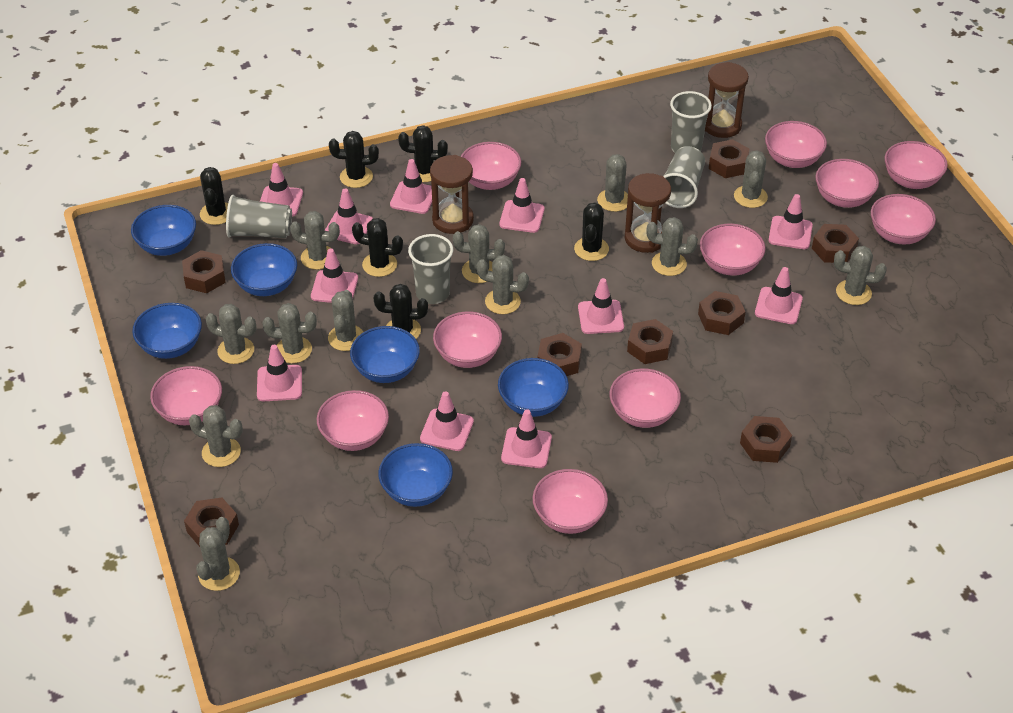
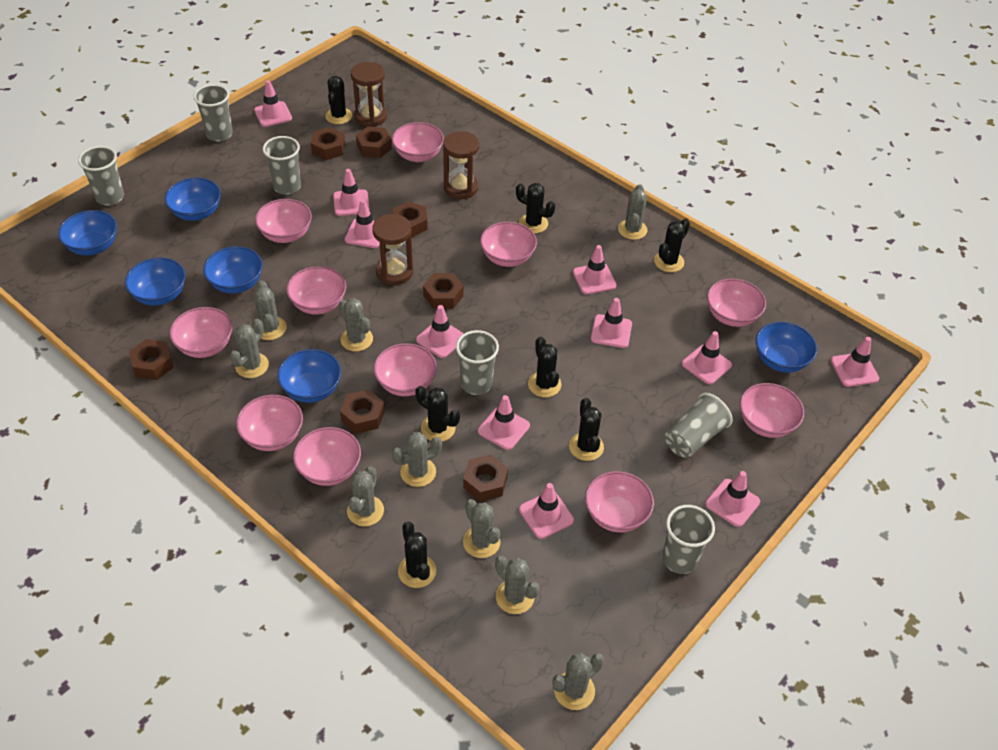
black cactus: [200,167,228,225] [329,131,379,188] [352,218,403,277] [374,284,428,339] [398,125,448,182] [574,203,609,261] = 6 -> [325,76,352,124] [398,522,436,588] [416,386,460,442] [516,183,555,234] [528,337,561,397] [569,398,604,461] [654,219,690,272] = 7
brown nut: [182,250,226,293] [184,498,239,547] [537,333,582,376] [627,319,673,364] [698,291,745,335] [709,139,749,178] [740,416,792,463] [812,224,859,263] = 8 -> [129,339,174,380] [311,127,345,160] [340,390,385,434] [356,127,392,158] [393,201,428,237] [423,273,464,309] [463,455,508,501] = 7
grey cactus: [189,405,243,467] [196,517,240,591] [205,304,256,364] [262,303,317,364] [290,211,340,270] [328,290,363,351] [453,224,505,283] [477,255,529,314] [597,154,628,212] [646,217,698,276] [734,151,768,208] [834,246,887,305] = 12 -> [229,319,269,378] [254,281,287,340] [339,298,373,351] [347,466,384,526] [392,432,442,487] [463,499,501,558] [495,556,539,614] [553,653,604,710] [618,184,647,240] = 9
grey cup: [226,195,292,238] [408,234,453,304] [664,146,705,208] [670,91,712,153] = 4 -> [78,146,124,206] [194,84,233,141] [263,136,301,195] [456,330,499,395] [662,505,715,574] [665,393,733,458] = 6

